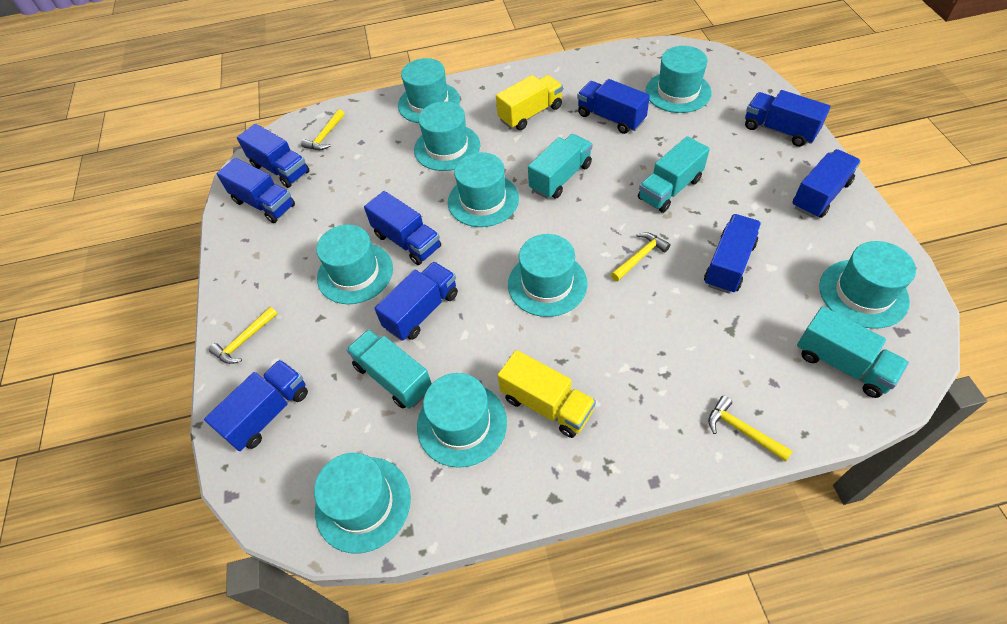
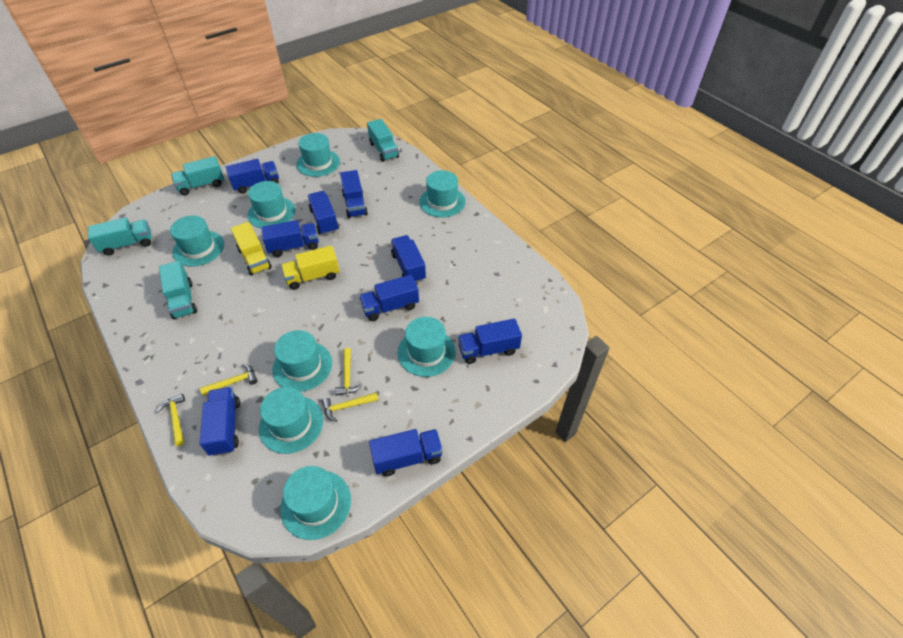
turquoise hat: [314,453,411,553] [316,224,393,304] [398,58,460,123] [414,101,480,171] [417,373,507,468] [448,152,519,227] [508,234,588,317] [646,46,712,113] [819,241,916,329] = 9 -> [170,215,224,267] [247,181,295,228] [259,387,323,454] [272,330,332,392] [280,466,351,540] [296,133,340,177] [398,317,456,377] [419,170,466,217] = 8

